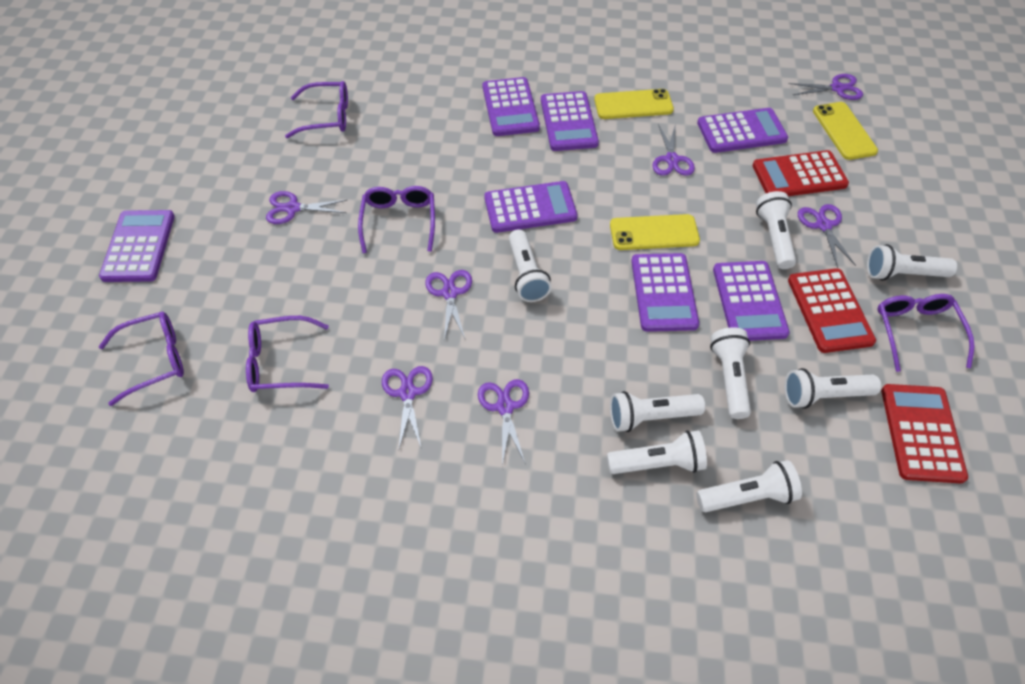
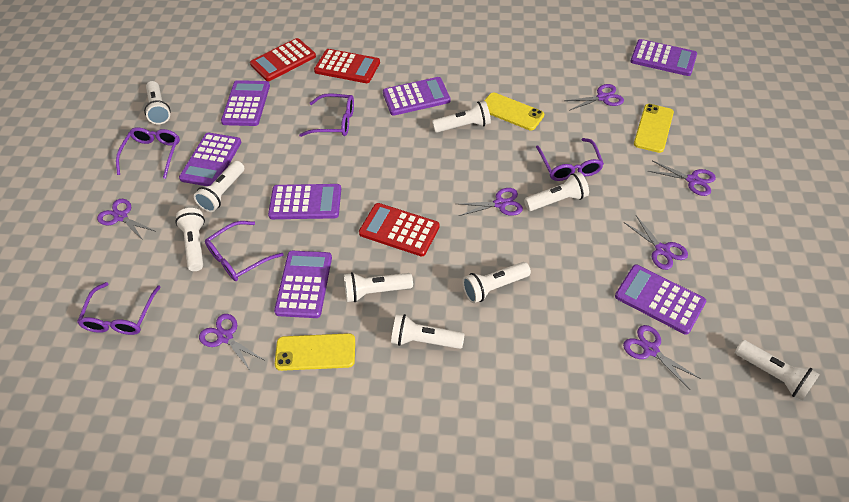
white flashlight: [509,229,552,302] [607,430,707,474] [610,391,705,432] [696,460,802,512] [710,327,751,419] [756,191,796,269] [784,368,881,409] [867,244,957,281] = 8 -> [144,81,171,124] [175,208,205,271] [194,161,244,212] [344,272,413,302] [391,314,465,349] [432,101,491,133] [462,262,531,303] [524,172,589,211] [735,340,820,401] = 9

